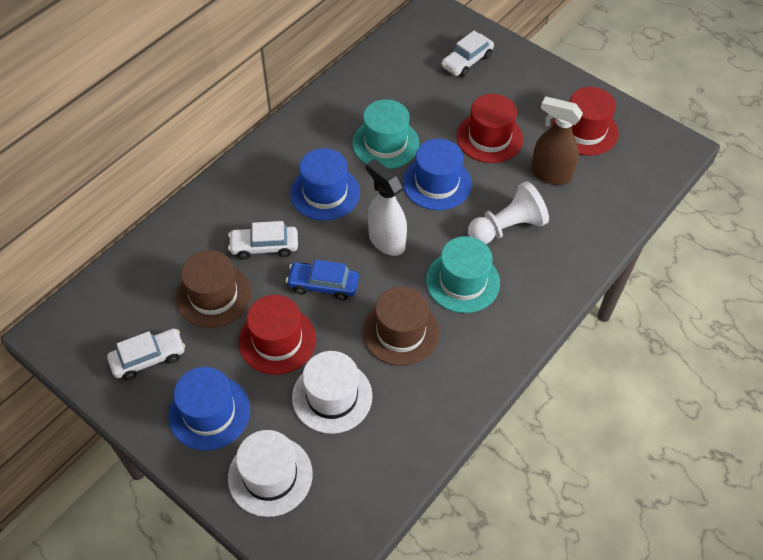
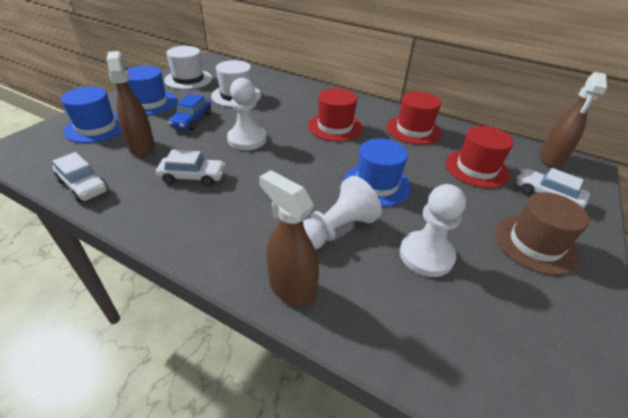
brown hat: [176,250,251,328] [362,286,439,366] = 2 -> [495,192,590,275] = 1
brown spray bottle: [531,96,583,185] = 1 -> [106,51,155,157] [259,170,319,307] [540,72,607,168] = 3
turquoise hat: [352,99,419,169] [426,236,500,313] = 2 -> none = 0
white pawn: [468,181,549,244] = 1 -> [227,78,267,150] [303,176,382,250] [400,184,466,277] = 3
white spray bottle: [366,159,407,256] = 1 -> none = 0

